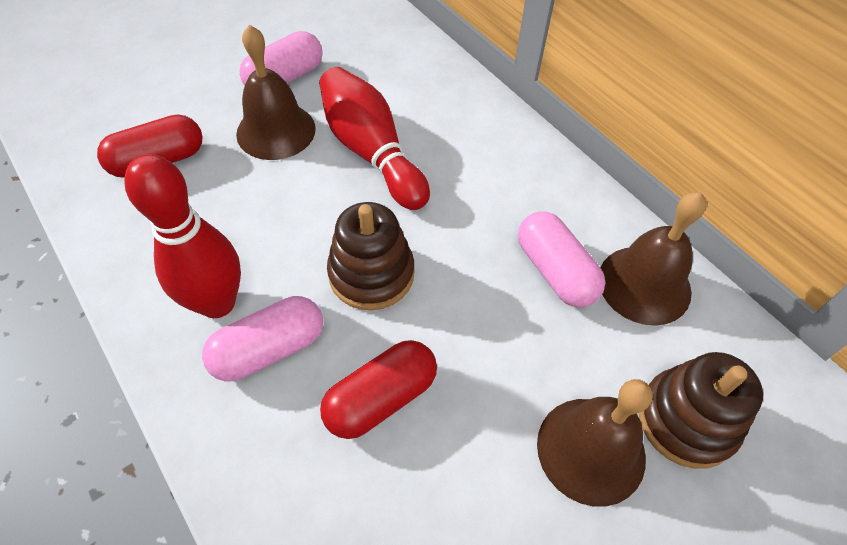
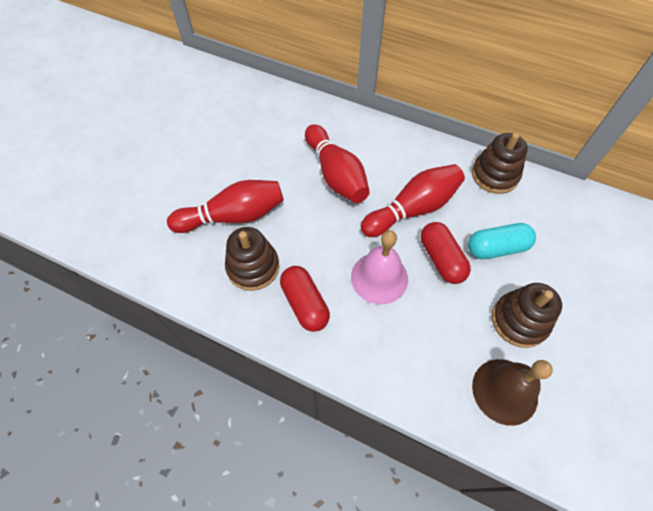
brown bell: [236,25,316,160] [537,379,653,507] [600,192,707,326] = 3 -> [472,359,553,426] = 1
brown stacking toy: [327,202,414,310] [639,352,763,469] = 2 -> [225,227,279,291] [472,133,528,194] [492,283,562,348] = 3
pink bell: none = 0 -> [351,230,408,304] = 1
pink capsule: [202,296,323,381] [239,31,323,86] [518,211,606,308] = 3 -> none = 0
red bowling pin: [124,154,241,318] [319,67,430,210] = 2 -> [167,180,284,233] [305,124,370,203] [361,164,465,237] = 3
turquoise capsule: none = 0 -> [468,223,536,259] = 1

